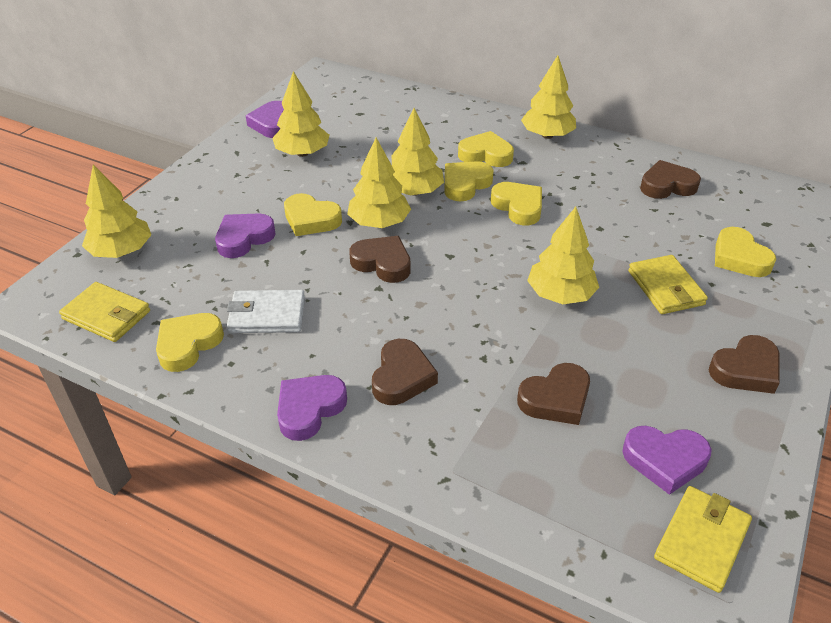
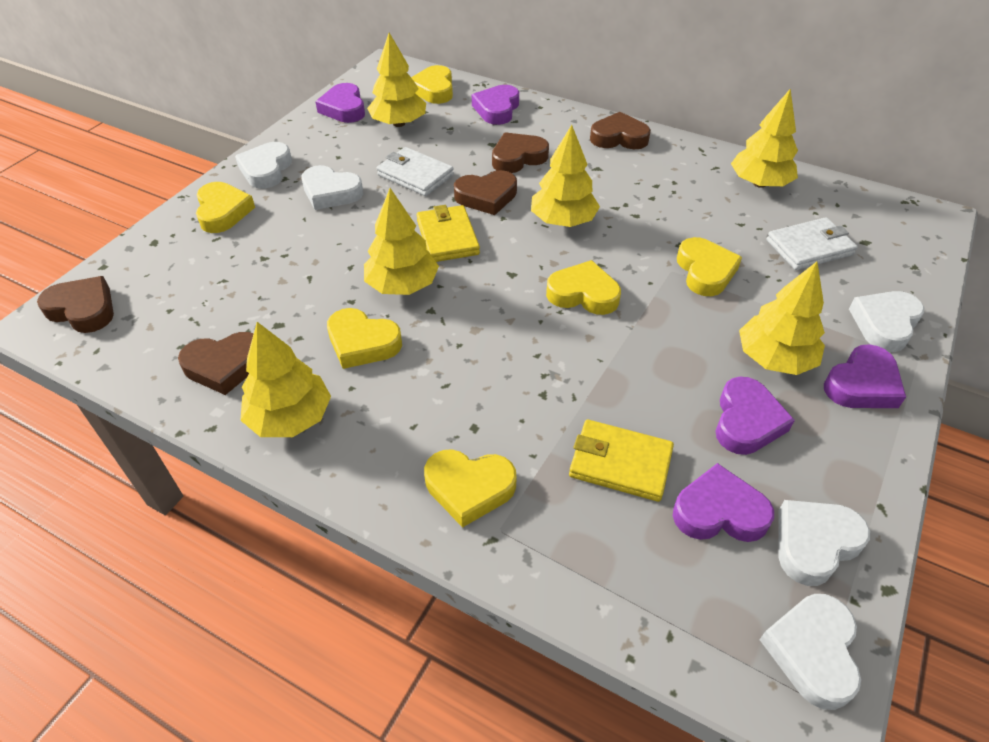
purple heart: [215,213,276,258] [246,101,284,138] [277,375,347,441] [622,426,712,495] = 4 -> [315,83,365,123] [472,85,519,125] [673,463,774,542] [716,377,795,455] [824,344,906,408] = 5
white heart: none = 0 -> [235,142,292,189] [301,165,363,210] [759,594,861,710] [778,500,870,586] [849,291,924,352] = 5
white wallet: [227,290,305,333] = 1 -> [377,147,454,196] [766,217,858,270] = 2
yellow wallet: [59,282,150,342] [628,255,708,314] [654,486,752,593] = 3 -> [417,205,480,262] [569,419,674,502] = 2

